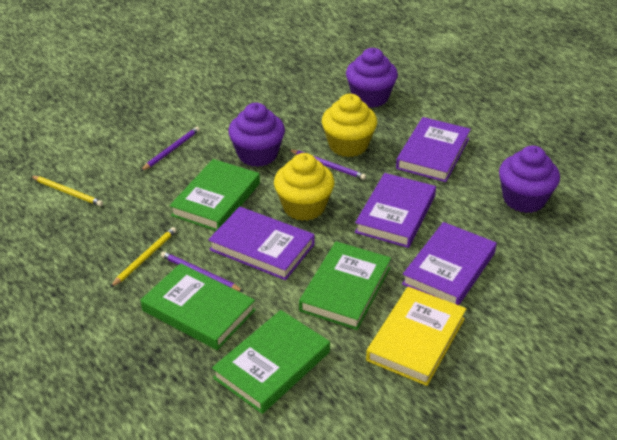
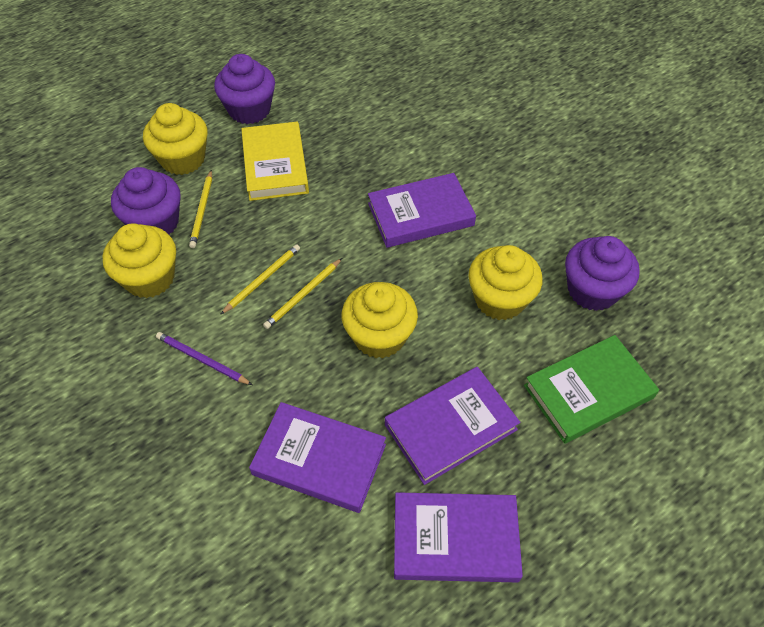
green book: [141,263,255,350] [170,159,260,231] [212,310,330,414] [299,241,391,330] = 4 -> [524,335,659,444] = 1
purple pencil: [141,127,200,171] [161,251,244,292] [289,149,366,180] = 3 -> [156,332,252,385] = 1
yellow cupcake: [274,153,335,221] [322,94,377,157] = 2 -> [102,223,176,298] [143,103,207,175] [342,282,418,359] [468,245,543,320] = 4
yellow pencil: [31,176,103,206] [110,227,177,288] = 2 -> [189,170,212,248] [220,244,300,315] [263,258,342,329] = 3

